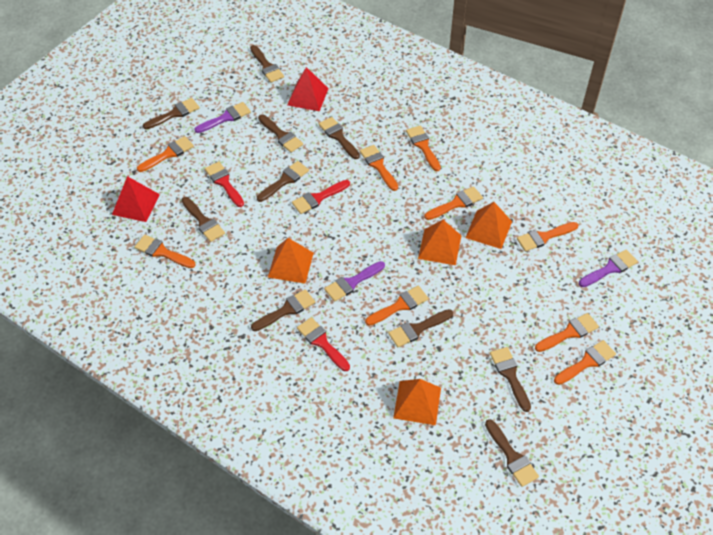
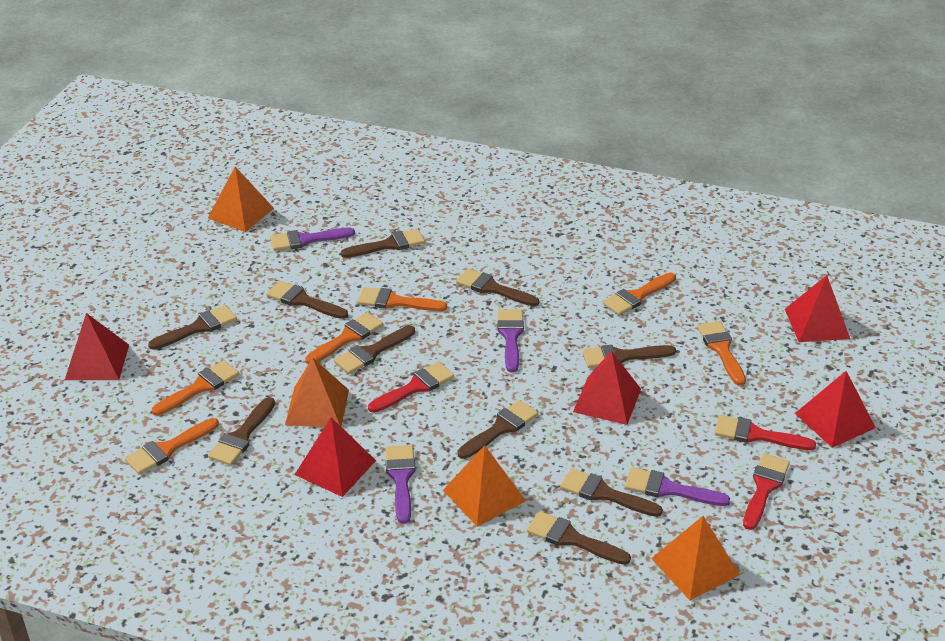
orange brush: [135,235,196,268] [137,136,194,172] [360,145,398,191] [365,286,429,326] [406,125,441,171] [424,186,483,220] [517,222,578,251] [535,313,599,352] [554,340,616,385] = 9 -> [125,418,219,475] [152,360,239,416] [305,312,383,364] [357,287,447,311] [603,272,676,315] [697,321,746,386] = 6
purple brush: [194,102,251,133] [324,261,385,302] [579,250,638,287] = 3 -> [270,228,355,251] [385,445,416,524] [497,309,524,372] [625,467,730,506] = 4
red pyramid: [112,176,160,222] [287,67,329,111] = 2 -> [65,313,129,380] [294,417,376,497] [573,351,641,425] [785,275,850,342] [795,371,876,448] = 5

